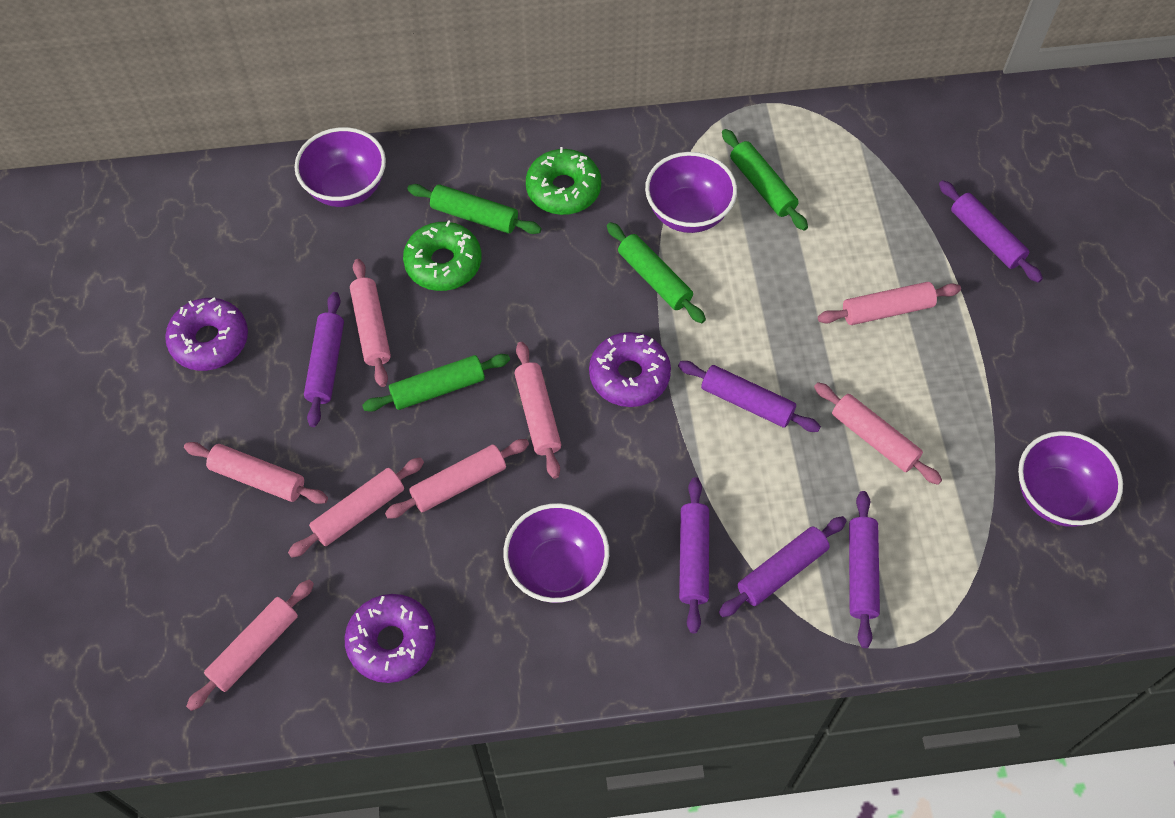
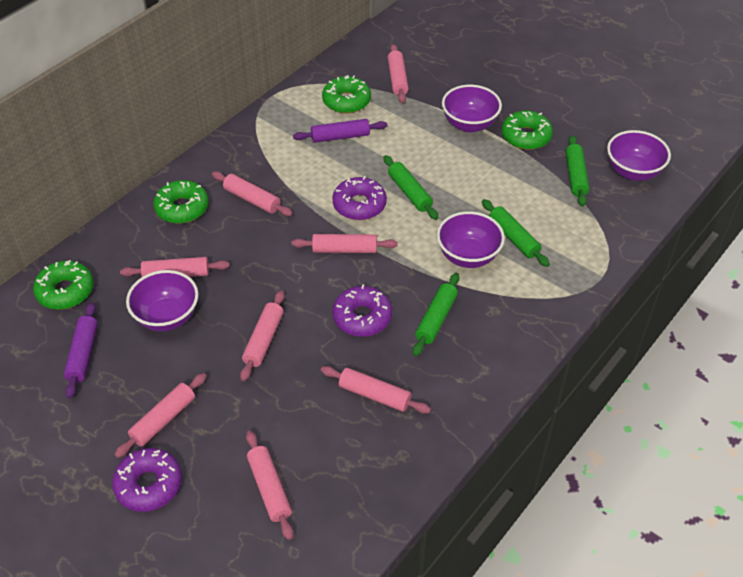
green donut: [403,220,482,291] [526,147,601,215] = 2 -> [33,260,94,310] [154,180,209,224] [322,75,371,114] [502,111,553,150] = 4
purple rolling pin: [304,292,344,427] [678,361,821,432] [679,477,709,633] [719,516,847,617] [849,491,880,648] [939,180,1043,283] = 6 -> [64,302,98,398] [293,119,387,143] = 2

